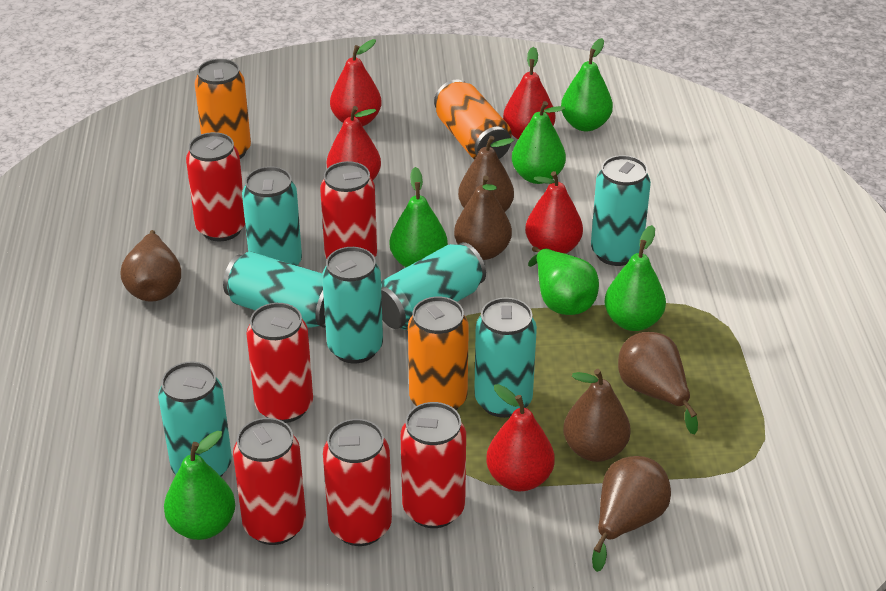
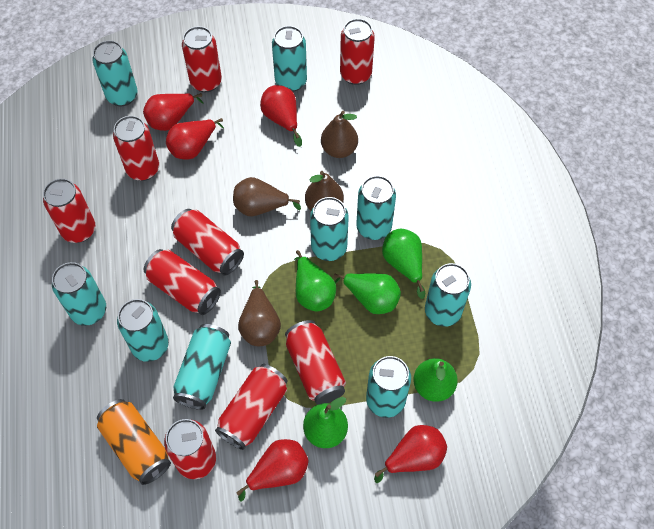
brown pear: [120,230,181,302] [454,175,512,260] [458,136,514,212] [563,369,631,462] [592,456,671,572] [618,332,698,434] = 6 -> [233,177,301,216] [238,280,281,346] [305,171,344,211] [321,111,358,158] = 4
green pear: [164,431,235,540] [390,167,448,267] [512,101,566,184] [528,246,599,315] [561,38,613,131] [605,225,666,331] = 6 -> [294,250,336,311] [303,397,348,448] [334,273,401,314] [382,229,425,299] [413,358,458,402] = 5
orange can: [195,59,251,159] [408,297,469,410] [434,80,512,159] = 3 -> [97,399,171,485] = 1
red can: [186,132,245,241] [233,418,306,545] [246,303,313,423] [320,161,377,259] [323,419,392,546] [401,402,466,528] = 6 -> [43,178,95,243] [113,116,159,181] [144,249,221,315] [164,419,216,479] [171,209,244,276] [182,26,222,92] [215,364,288,450] [285,320,346,405] [340,19,375,85] = 9
turquoise can: [158,361,232,477] [223,252,326,328] [242,166,302,266] [322,247,383,364] [381,242,486,330] [474,297,537,418] [591,155,651,266] = 7 -> [52,262,106,326] [92,40,138,106] [117,299,169,362] [173,324,231,410] [272,26,307,92] [310,197,349,261] [356,176,396,240] [366,356,411,418] [425,263,471,327] = 9

